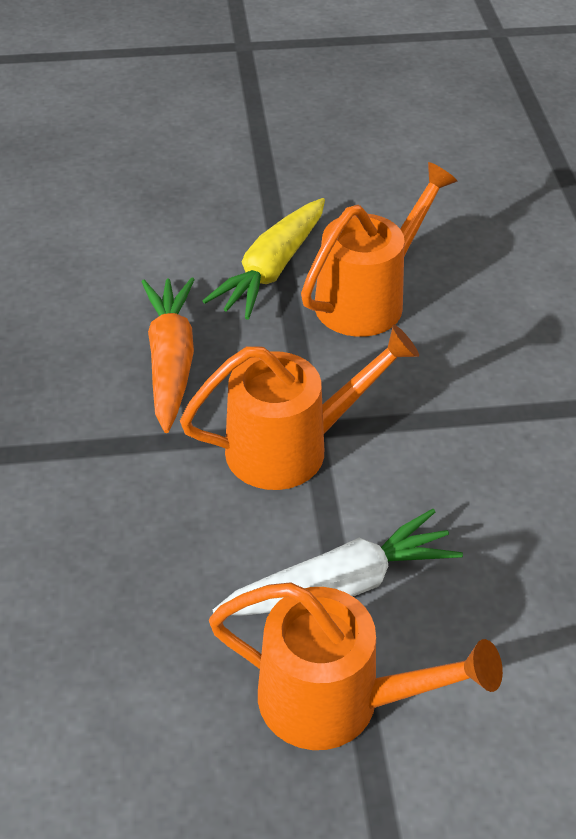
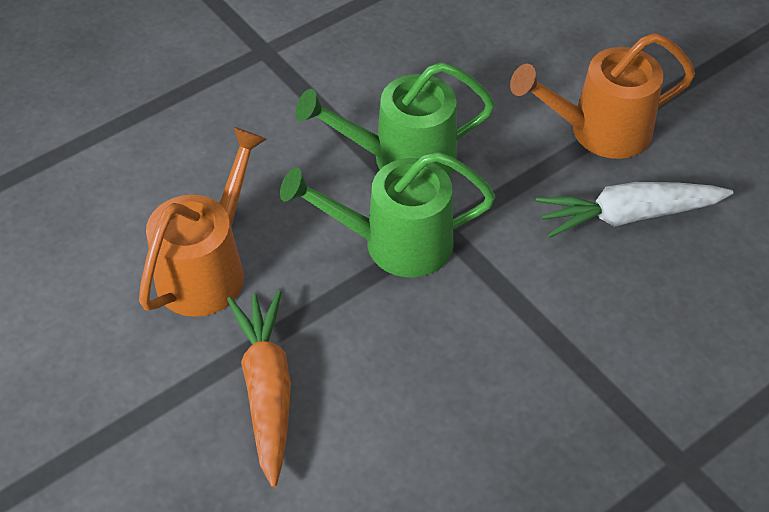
green watering can: none = 0 -> [280,151,495,277] [296,62,495,176] = 2
orange watering can: [180,325,419,490] [209,582,503,750] [301,162,457,337] = 3 -> [139,127,266,317] [510,33,695,159] = 2
yellow carrot: [203,198,325,320] = 1 -> none = 0

